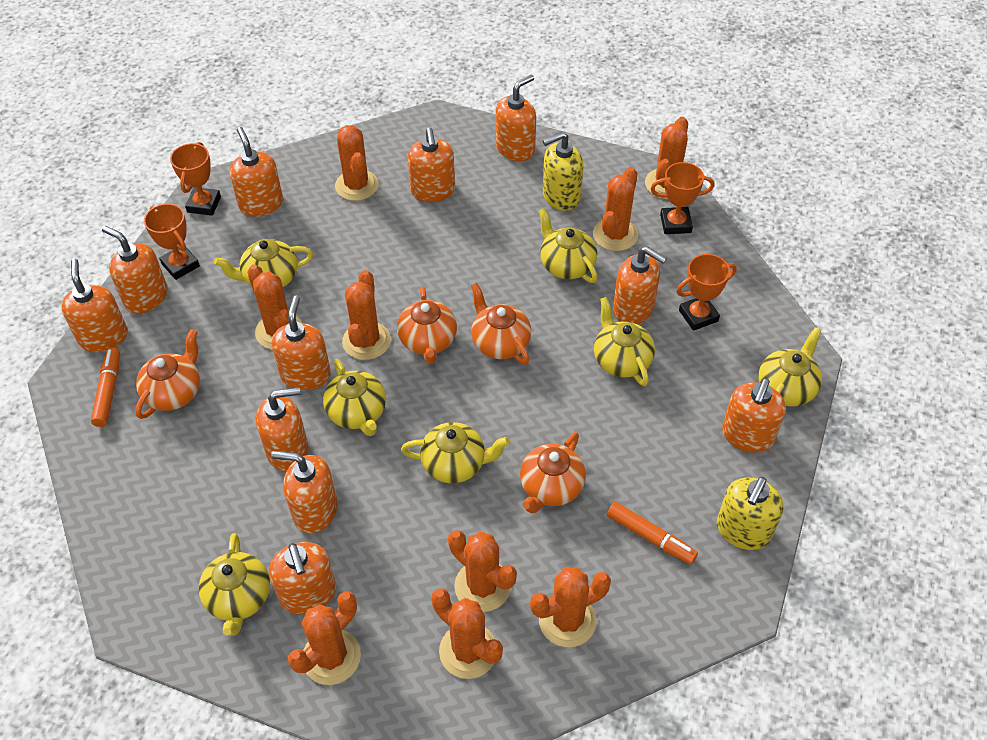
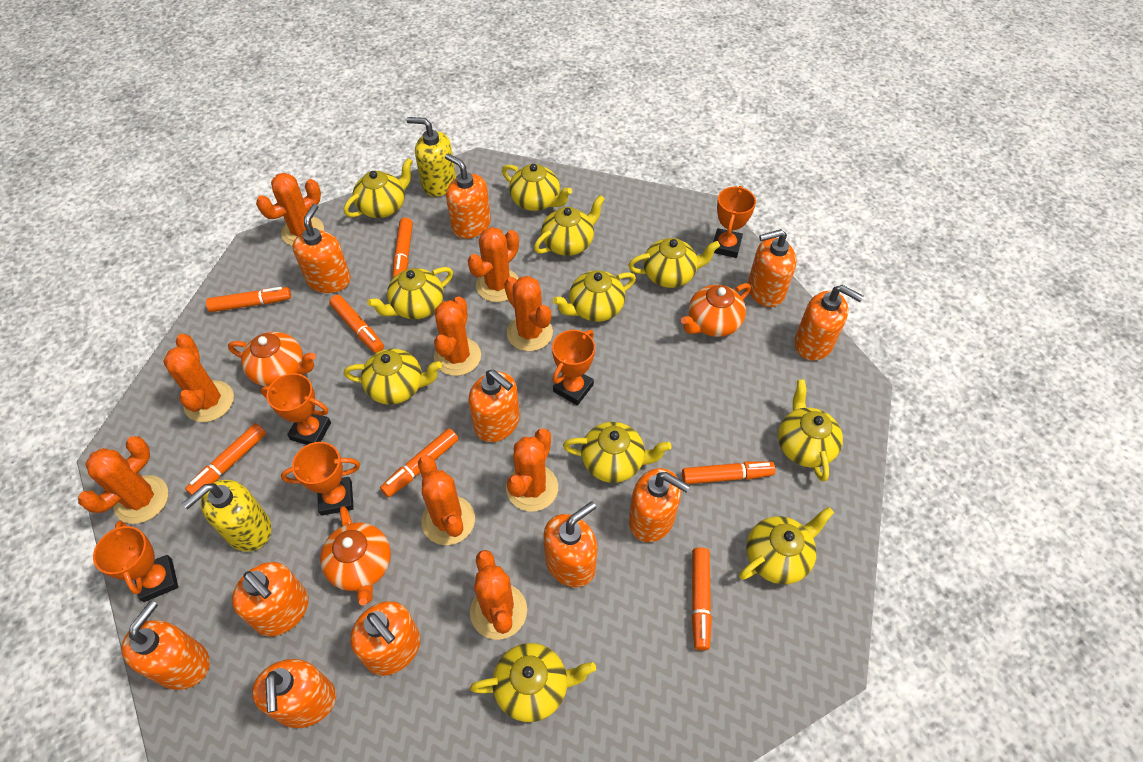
orange marker: [91,347,120,427] [607,502,698,565] = 2 -> [185,423,266,495] [206,287,291,312] [329,295,384,353] [380,428,458,497] [393,218,413,278] [682,461,775,484] [692,547,712,651] = 7
orange teapot: [135,329,200,419] [397,287,457,364] [471,283,531,365] [520,432,586,514] = 4 -> [228,332,316,386] [320,506,391,605] [681,283,751,337] = 3
orange trophy: [144,204,200,280] [170,142,221,216] [651,162,714,234] [676,254,737,331] = 4 -> [93,521,178,602] [261,373,331,445] [281,442,360,516] [552,330,595,405] [713,186,756,258] = 5
yellow teapot: [198,533,270,636] [214,239,313,287] [323,359,386,436] [401,422,510,483] [538,208,597,283] [594,297,655,386] [758,327,822,406] = 7 -> [344,158,413,218] [344,349,442,405] [367,267,453,319] [470,643,596,722] [502,164,572,211] [534,195,605,256] [553,270,636,322] [563,422,672,483] [628,238,720,288] [739,507,834,584] [778,379,843,482] = 11

